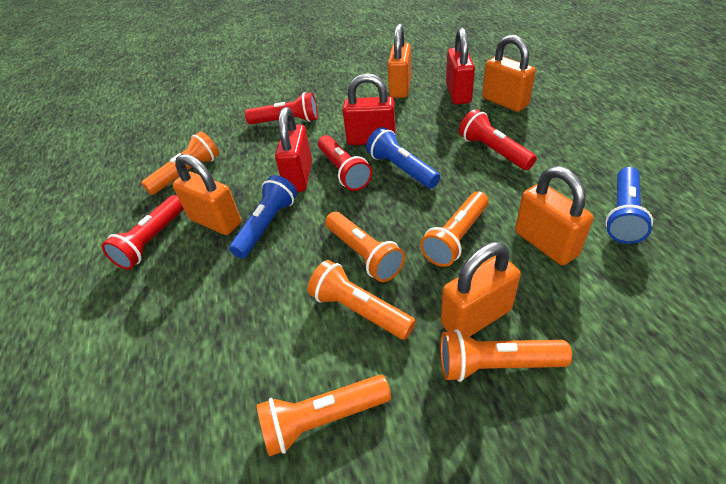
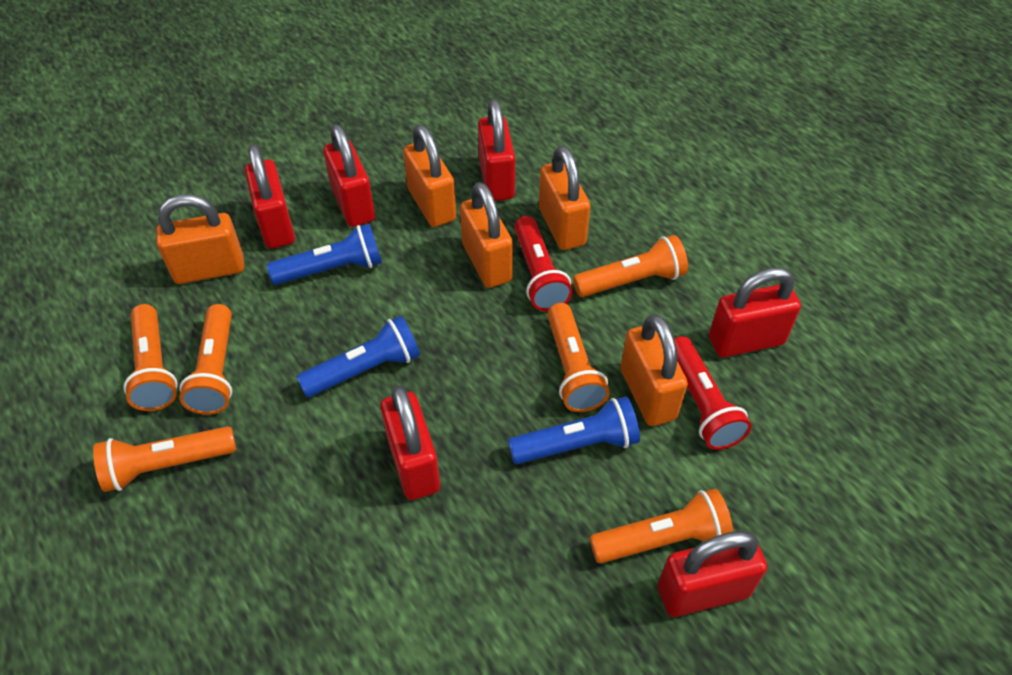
red flashlight: [101,195,184,270] [245,92,318,124] [318,135,372,191] [459,109,537,170] = 4 -> [514,216,573,311] [674,336,752,450] = 2
red padlock: [275,107,312,192] [343,73,396,145] [446,28,475,104] = 3 -> [245,144,295,249] [323,124,375,227] [380,386,440,500] [478,99,515,201] [658,531,767,617] [709,267,801,357] = 6

